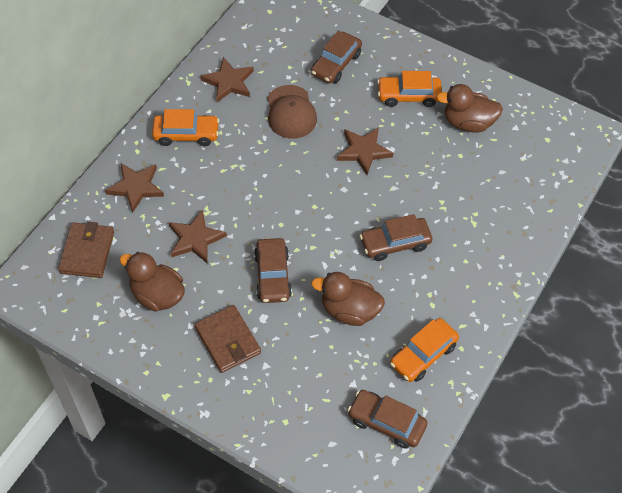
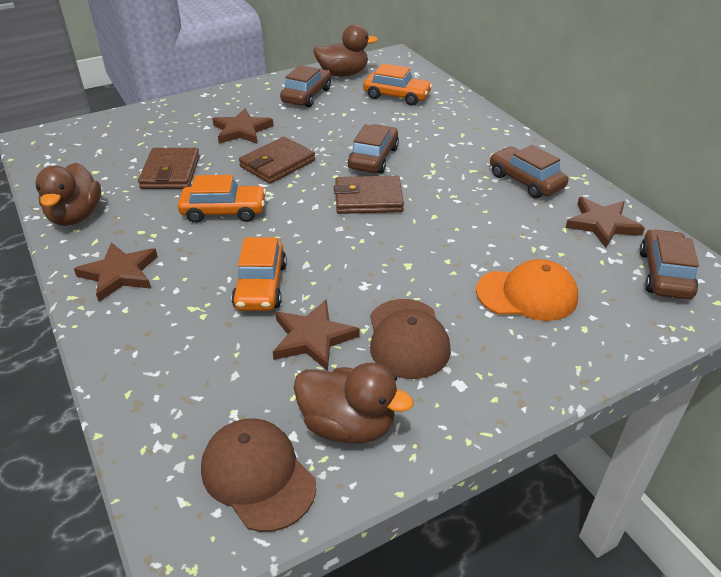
brown cap: [267,85,317,139] = 1 -> [201,418,316,532] [370,299,451,379] = 2
brown wallet: [58,221,114,278] [194,305,261,373] = 2 -> [138,148,200,189] [239,137,315,184] [334,176,404,214] = 3
orange cap: none = 0 -> [476,259,578,321] = 1

